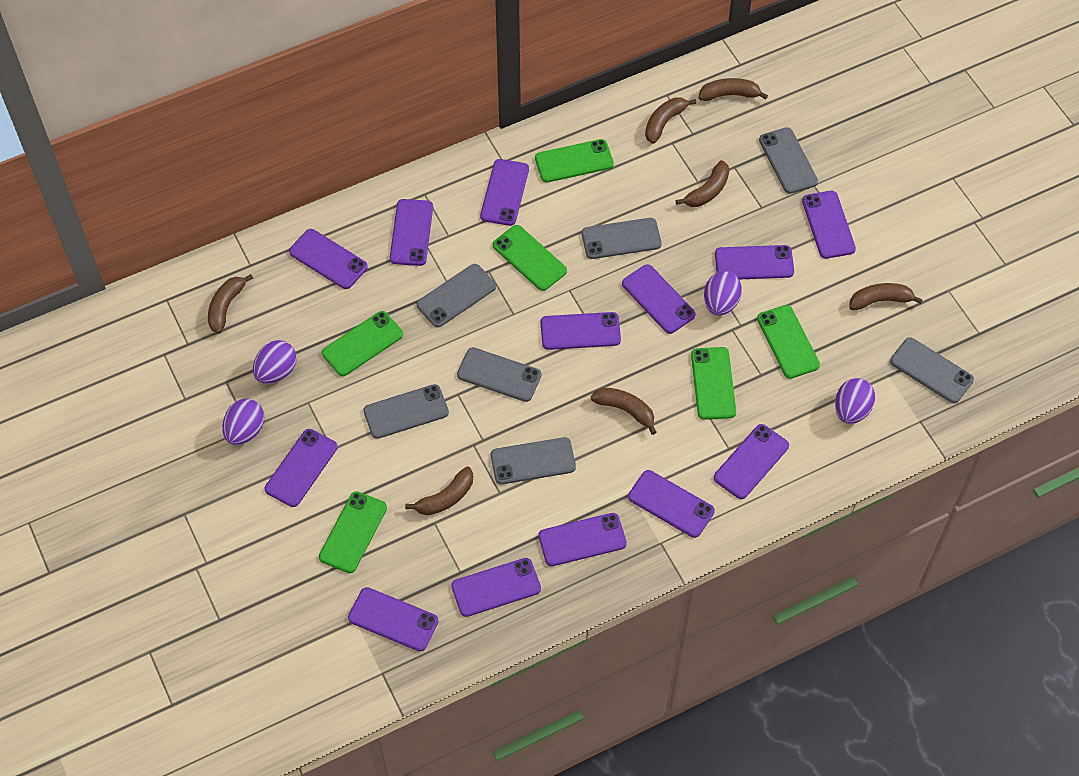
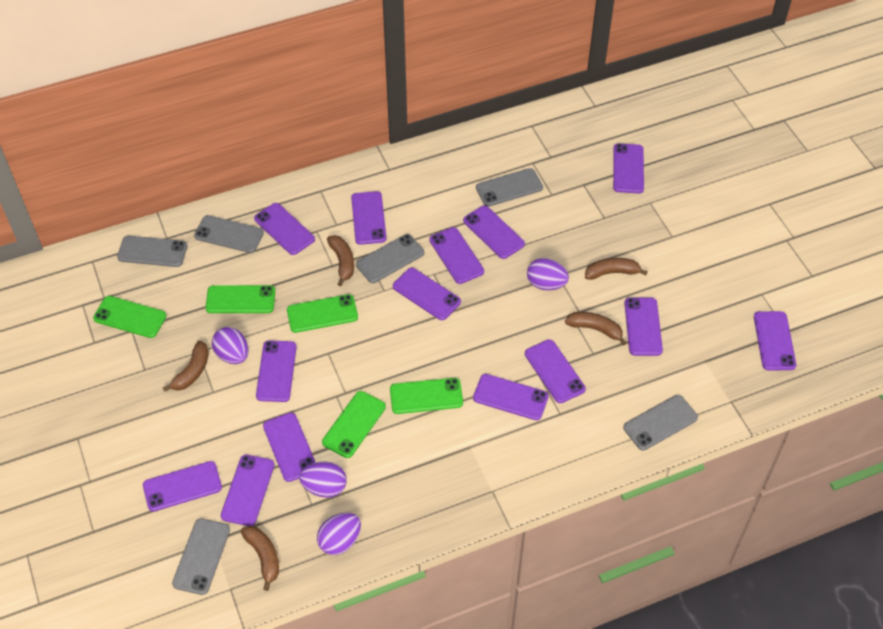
brown banana: [208,274,253,334] [405,466,473,515] [591,388,657,435] [645,97,696,144] [676,160,729,207] [699,78,768,101] [849,283,923,310] = 7 -> [163,341,209,392] [241,526,279,591] [327,235,354,286] [565,312,627,346] [585,258,648,280] = 5
green phone: [319,491,387,573] [322,311,403,376] [493,225,567,291] [535,139,614,183] [691,347,736,420] [757,305,820,379] = 6 -> [93,296,166,338] [205,285,275,313] [287,294,358,333] [322,391,386,458] [390,378,463,414] = 5
grey phone: [363,384,449,439] [417,264,496,327] [457,347,542,402] [491,437,576,484] [582,218,662,259] [759,127,818,194] [890,337,974,403] = 7 -> [117,236,187,267] [172,518,230,595] [194,215,264,253] [356,234,424,283] [476,168,543,207] [623,395,698,450] = 6
purple phone: [265,429,338,507] [289,229,368,289] [348,587,439,651] [390,199,433,266] [451,558,541,617] [480,159,529,226] [538,513,627,566] [540,312,621,350] [622,264,696,334] [628,470,715,538] [714,424,789,499] [715,245,794,279] [802,191,856,259] = 13 -> [143,461,222,512] [221,455,275,526] [254,203,315,255] [256,340,297,402] [263,413,316,482] [351,191,386,245] [393,268,461,320] [429,227,484,284] [463,205,525,259] [473,374,549,420] [525,339,586,403] [613,143,644,193] [624,298,663,356] [754,311,796,370] = 14

